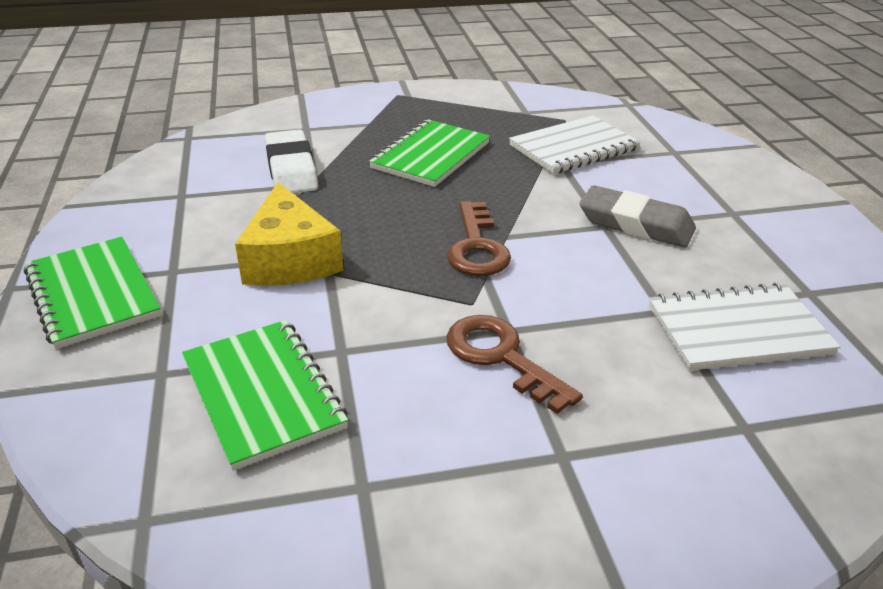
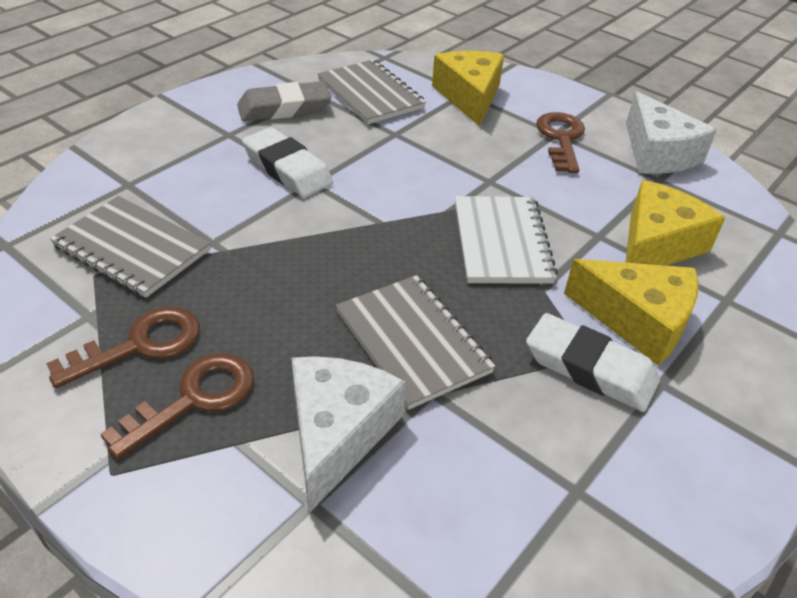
brown key: [446,315,583,414] [447,201,511,276] = 2 -> [46,307,200,388] [101,353,254,460] [536,112,585,173] = 3
green notebook: [24,237,161,349] [182,320,348,471] [369,119,490,187] = 3 -> none = 0
grey notebook: none = 0 -> [50,196,211,298] [318,59,426,124] [336,275,495,410] = 3
white cheese: none = 0 -> [292,356,406,513] [626,91,717,174] = 2
white eraser: [265,129,318,193] = 1 -> [242,127,333,198] [526,313,660,412] = 2
white notebook: [509,115,641,174] [649,283,840,371] = 2 -> [455,196,558,284] = 1
yellow cheese: [235,182,344,286] = 1 -> [432,51,504,126] [564,259,698,365] [625,180,725,266] = 3

